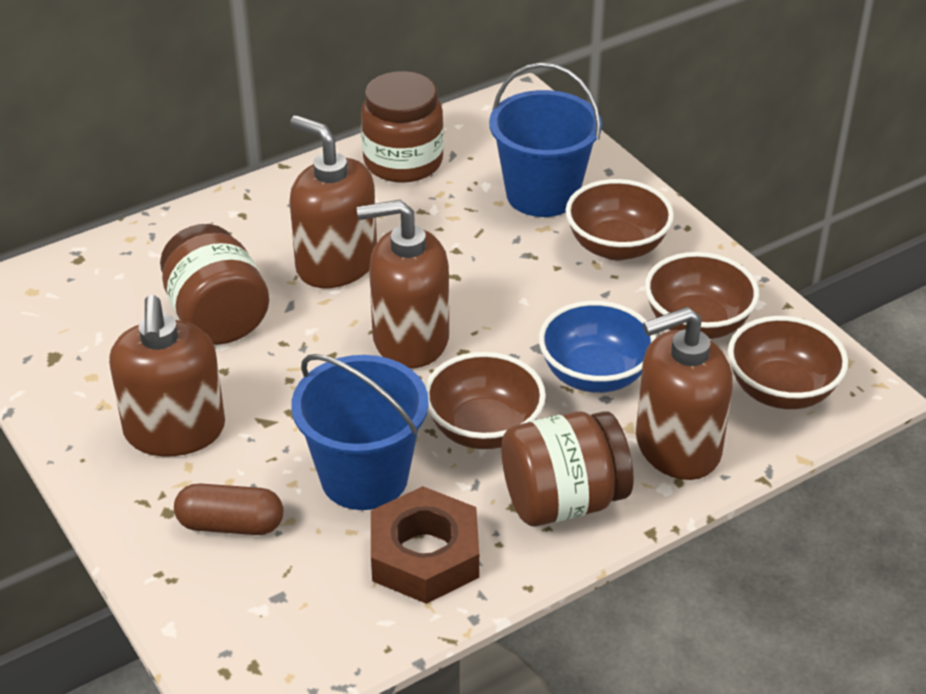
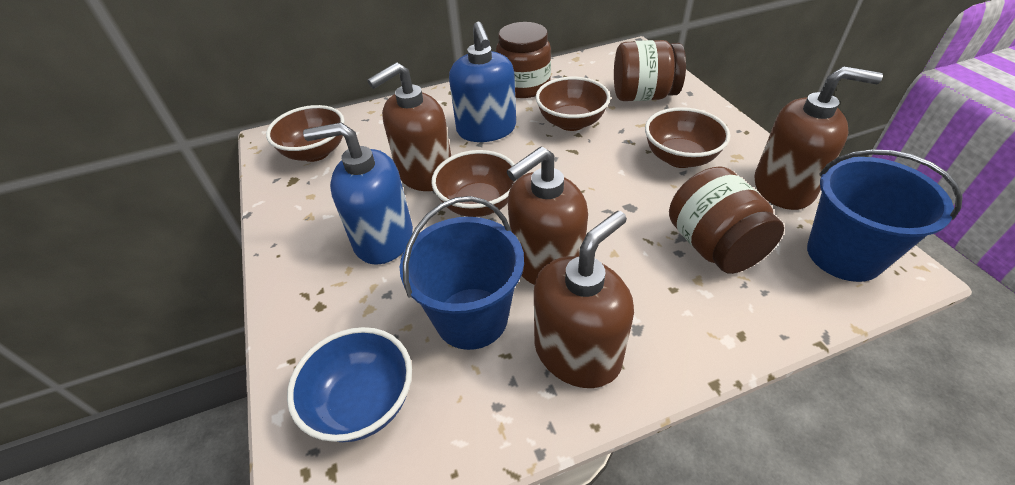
blue soap dispenser: none = 0 -> [303,122,413,265] [449,22,516,142] = 2
brown capsule: [174,483,283,535] = 1 -> none = 0
brown nut: [371,486,479,604] = 1 -> none = 0

